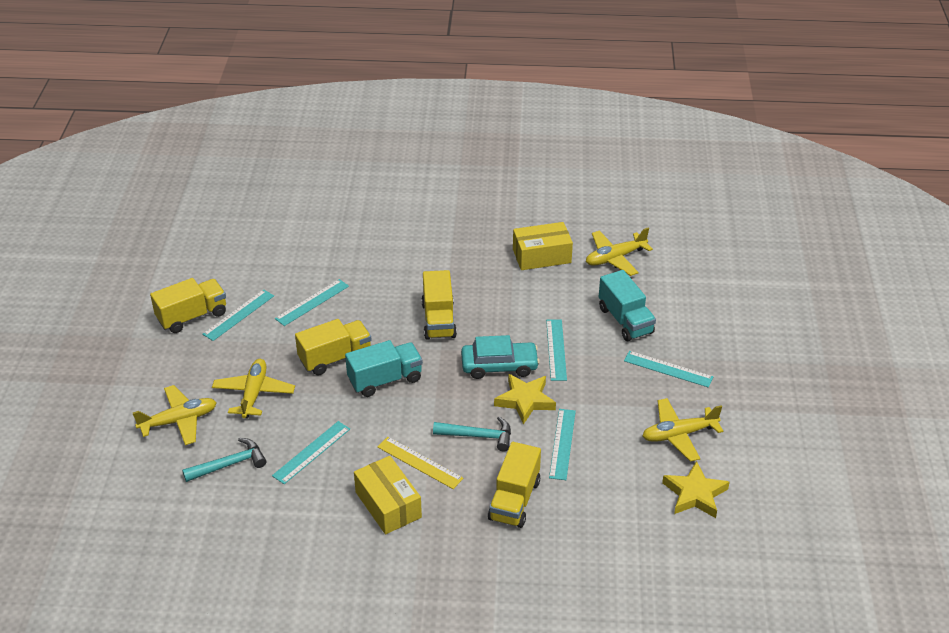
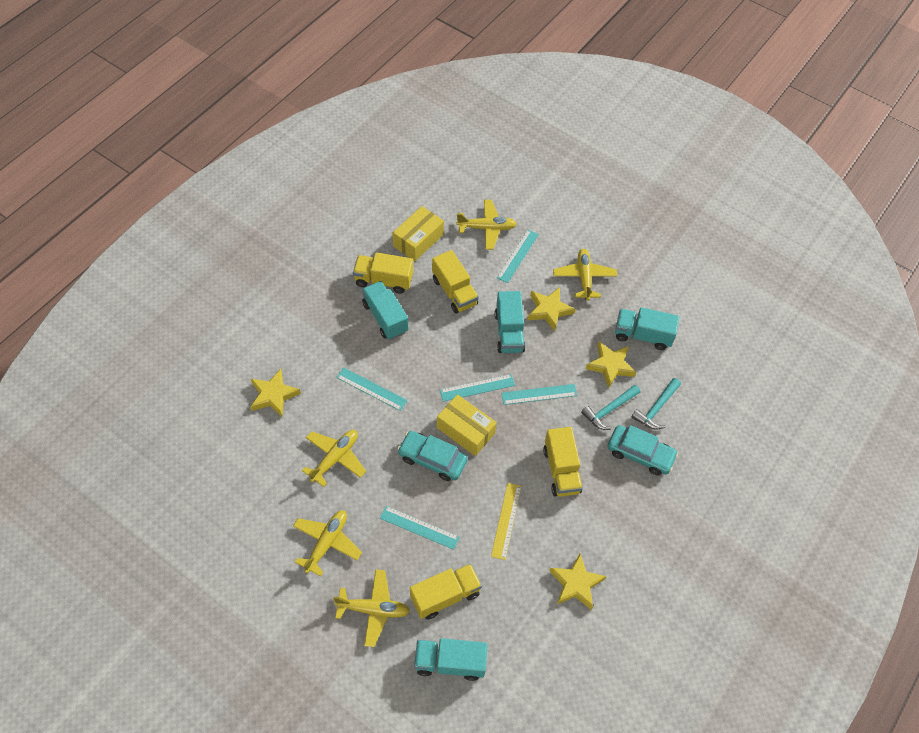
turquoise car: [461,335,540,379] = 1 -> [397,431,468,481] [608,425,678,475] = 2
turquoise ruler: [202,289,274,341] [272,421,350,484] [275,279,349,326] [546,320,567,381] [549,409,576,480] [624,351,713,387] = 6 -> [336,367,408,411] [380,506,459,550] [440,374,515,402] [497,230,539,283] [501,384,577,405] = 5
turquoise truck: [345,340,423,397] [599,270,656,341] = 2 -> [362,281,408,340] [414,638,488,681] [495,291,525,353] [615,307,679,350] = 4
yellow plane: [133,385,217,445] [212,359,295,418] [586,228,653,276] [643,398,723,462] = 4 -> [293,510,362,576] [302,430,366,487] [333,569,410,647] [456,200,517,250] [553,249,617,301] = 5
yellow star: [494,374,556,425] [662,461,730,518] = 2 -> [250,369,301,417] [528,287,575,331] [549,554,606,610] [585,342,637,388] = 4

